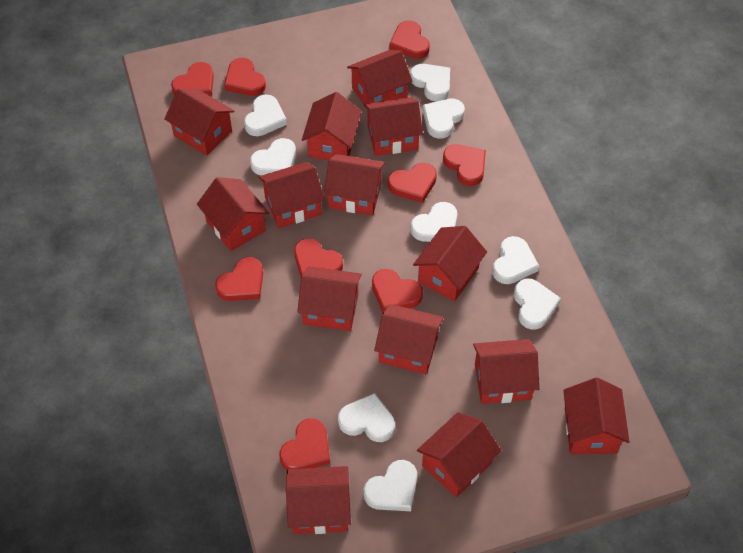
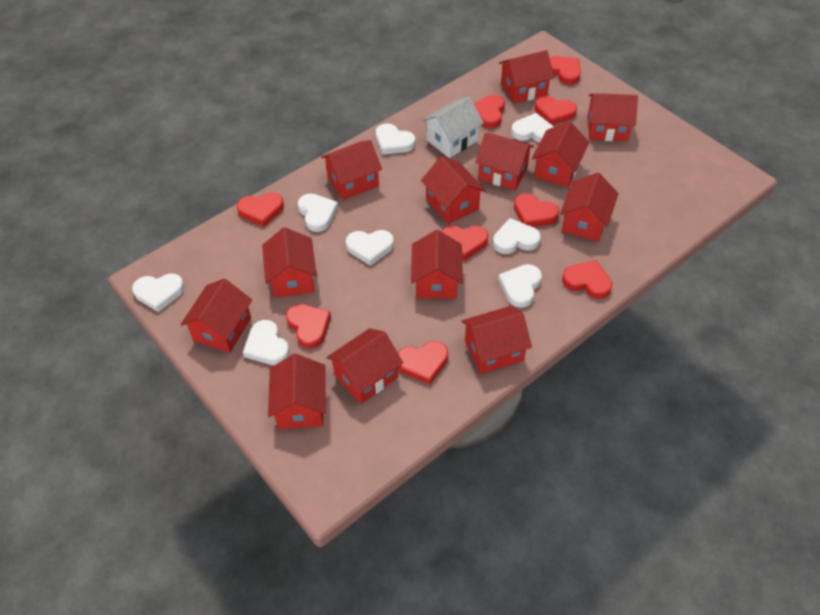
red house: [164,89,235,156] [197,177,269,251] [258,162,325,228] [286,466,351,534] [297,266,362,331] [302,92,362,160] [324,154,385,216] [347,50,413,109] [364,97,423,156] [374,304,444,374] [413,226,487,302] [417,412,502,498] [473,339,539,404] [563,378,630,454] = 14 -> [181,278,252,353] [262,227,317,298] [268,353,326,429] [321,140,382,200] [327,328,403,404] [411,230,463,299] [421,156,486,224] [461,306,532,374] [475,133,534,190] [499,50,554,104] [532,121,589,187] [560,173,619,242] [587,93,638,141] = 13
white heart: [244,94,287,136] [250,138,296,176] [338,393,395,442] [364,460,417,511] [410,64,450,101] [411,202,457,242] [423,99,465,139] [492,236,539,284] [514,278,561,330] = 9 -> [132,273,185,312] [243,320,290,365] [298,193,338,232] [346,230,394,266] [376,123,415,155] [493,218,541,254] [498,264,542,308] [511,113,553,143] = 8
white house: none = 0 -> [422,97,484,158] = 1

